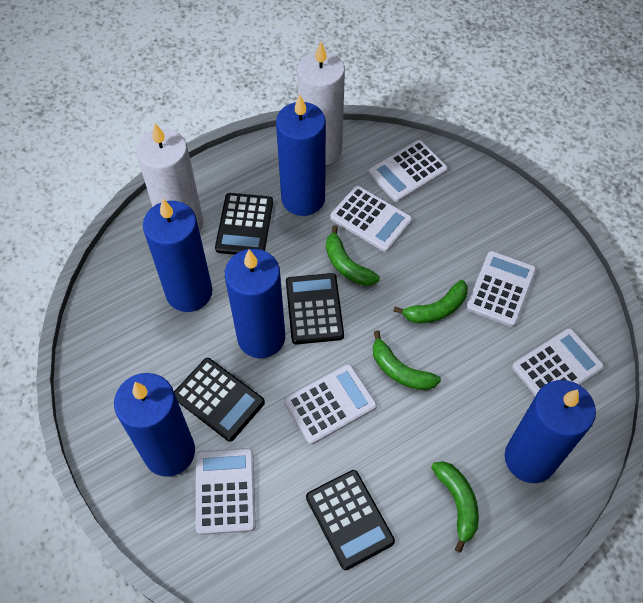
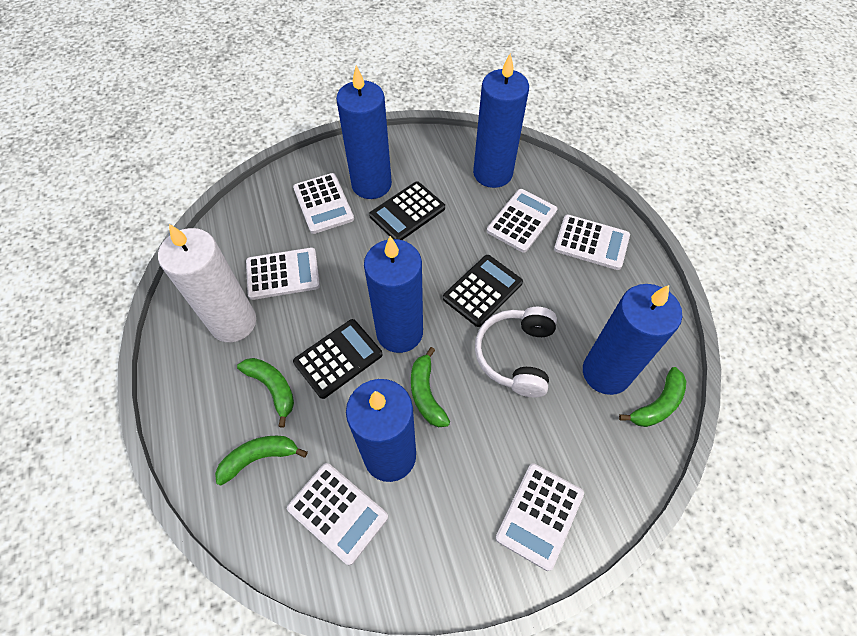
black calculator: [174,358,265,442] [215,193,273,255] [286,273,344,344] [306,470,395,570] = 4 -> [293,319,382,399] [369,181,445,240] [443,255,523,327] = 3
white candle: [136,123,203,232] [297,42,345,165] = 2 -> [158,224,256,342] = 1
white headphones: none = 0 -> [475,307,557,398] = 1

